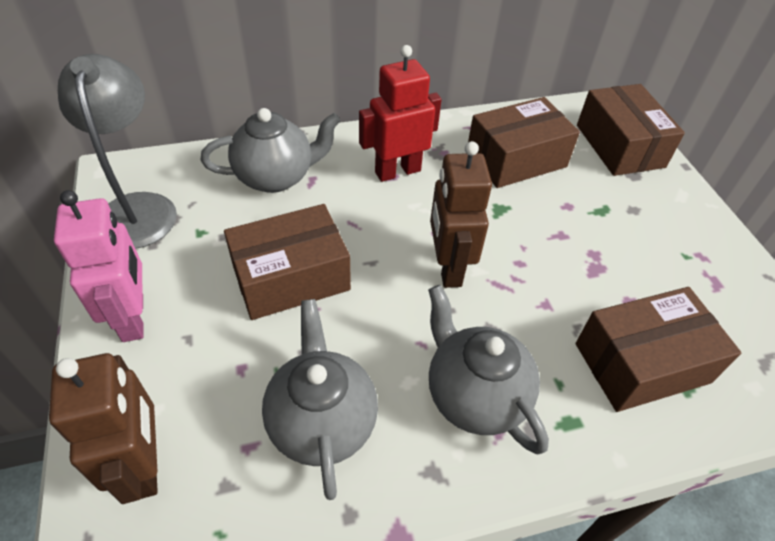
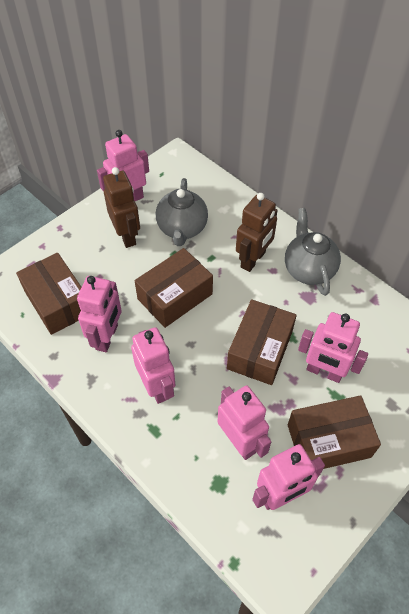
grey lamp: [58,54,177,249] = 1 -> none = 0
grey teapot: [201,108,341,193] [262,299,378,500] [428,285,549,454] = 3 -> [156,178,208,246] [285,208,341,296] = 2
pink robot: [54,190,143,342] = 1 -> [77,276,122,352] [97,130,149,201] [131,327,175,404] [217,385,271,460] [253,444,325,510] [298,312,368,383] = 6
red robot: [359,45,442,182] = 1 -> none = 0

